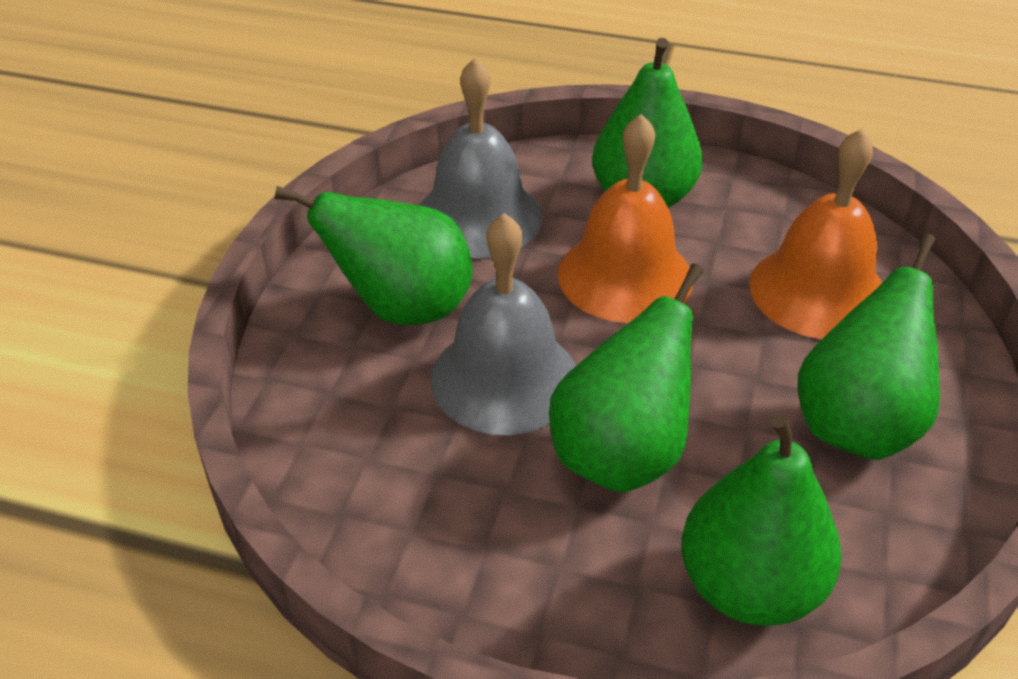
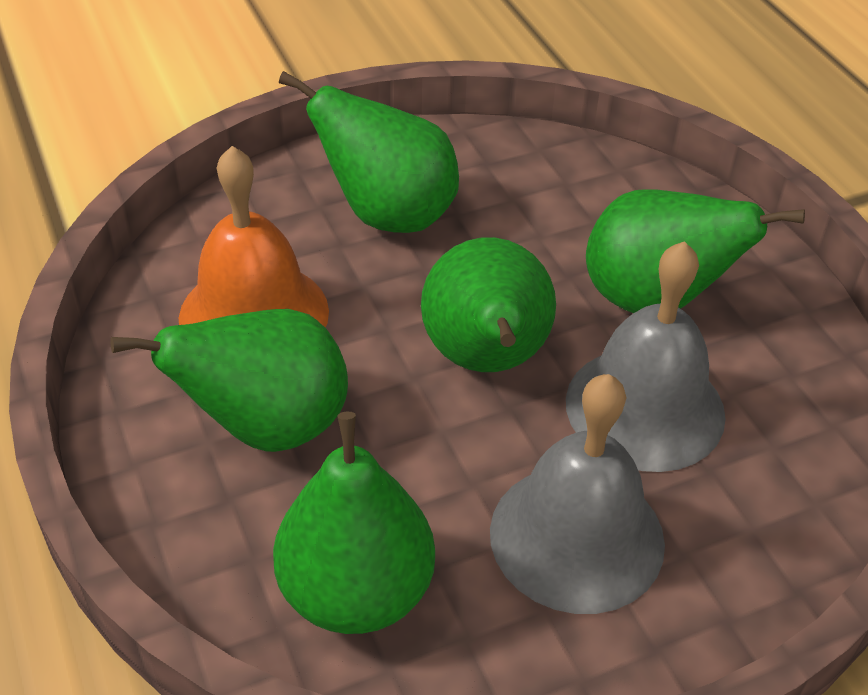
orange bell: [558,114,693,323] [749,129,882,339] = 2 -> [179,146,329,328] = 1

